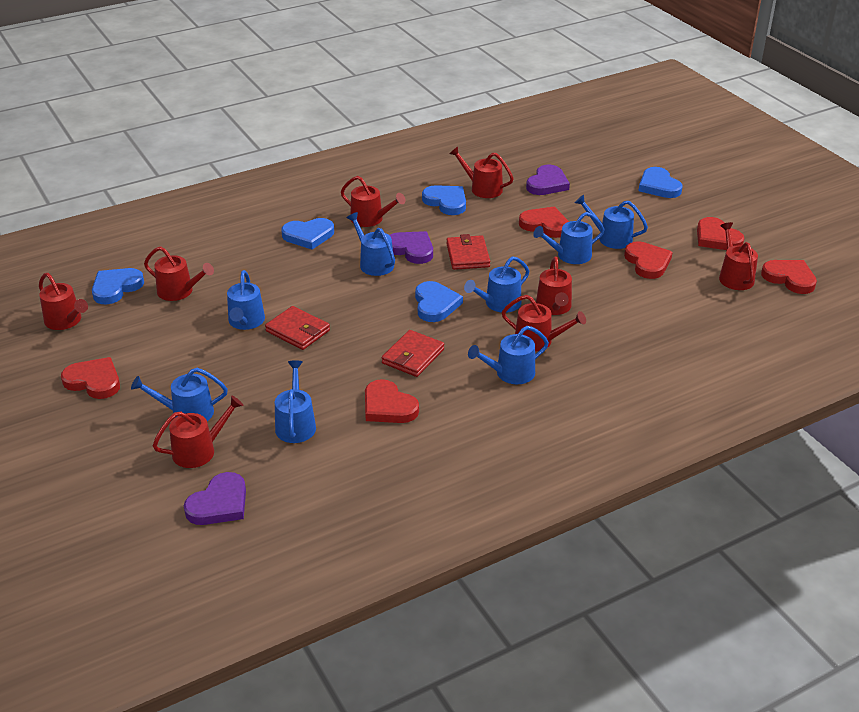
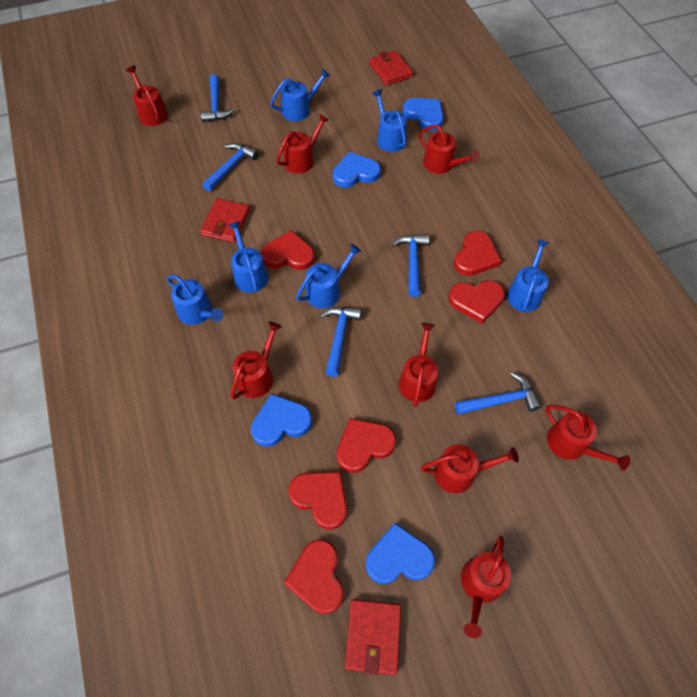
blue hammer: none = 0 -> [201,74,234,122] [202,143,259,191] [320,307,362,377] [391,234,429,297] [455,372,542,415] = 5
blue heart: [92,268,144,305] [281,218,334,250] [415,281,463,322] [422,185,466,215] [639,167,683,198] = 5 -> [251,393,312,447] [333,152,381,188] [366,523,435,584] [403,98,444,131] = 4
blue watering can: [131,368,228,421] [227,270,265,330] [275,360,316,443] [347,212,395,276] [464,256,530,313] [468,326,549,384] [533,212,605,264] [575,195,648,249] = 8 -> [167,274,224,325] [228,221,268,292] [270,68,330,121] [296,244,361,308] [372,89,407,152] [507,239,550,312] = 6
purple heart: [184,472,246,525] [389,231,433,264] [526,165,570,195] = 3 -> none = 0

